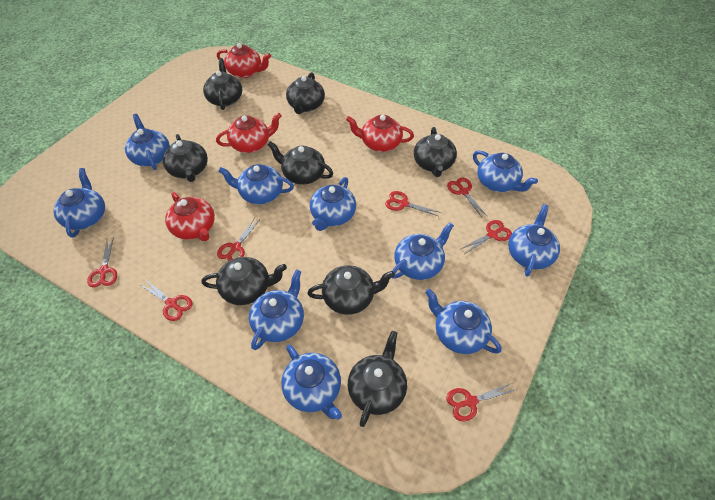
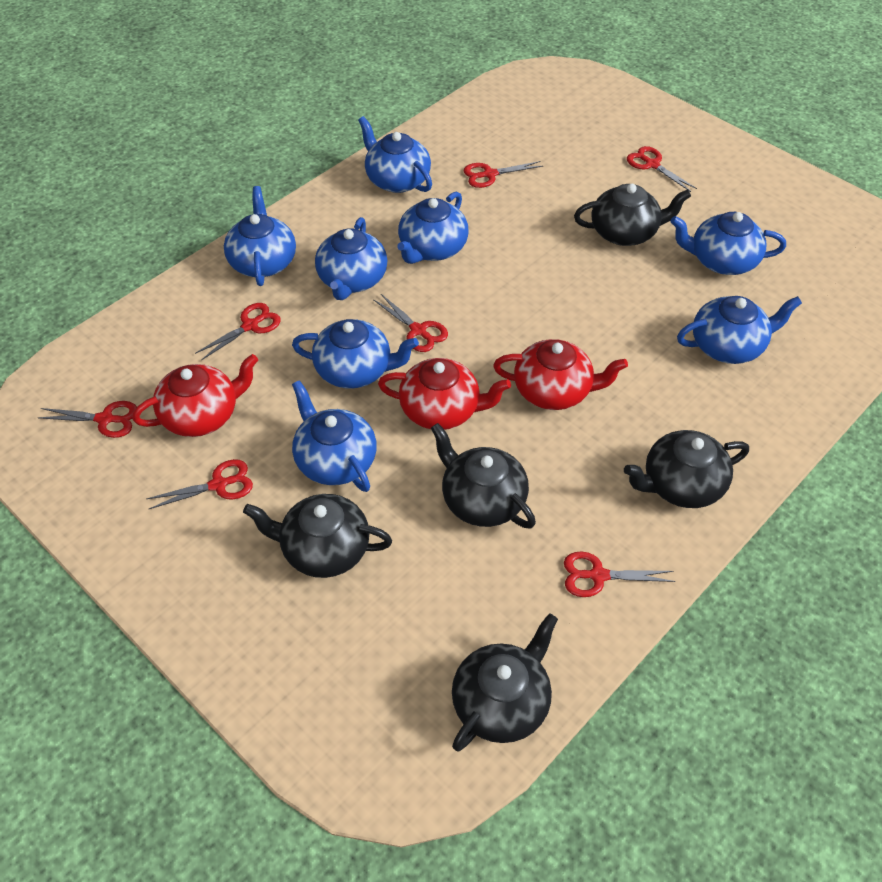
black teapot: [163,134,208,182] [201,257,287,305] [203,58,242,110] [267,141,333,185] [286,72,325,114] [307,265,395,315] [348,331,407,427] [414,127,457,177] = 8 -> [243,494,392,578] [431,423,536,529] [452,613,558,751] [574,184,691,246] [624,430,749,508] = 5
blue teapot: [53,168,105,238] [125,114,170,170] [218,164,294,204] [249,269,304,350] [281,345,342,419] [310,177,356,231] [392,223,454,280] [425,288,502,354] [473,151,538,192] [508,204,560,277] = 10 -> [224,186,296,286] [292,319,419,389] [292,380,377,492] [315,217,388,300] [358,116,432,193] [397,192,469,264] [670,212,786,275] [677,296,802,364] = 8
red teapot: [165,192,215,241] [216,113,282,153] [217,43,271,78] [346,115,414,152] = 4 -> [133,354,258,437] [378,358,511,430] [493,339,628,410] = 3

